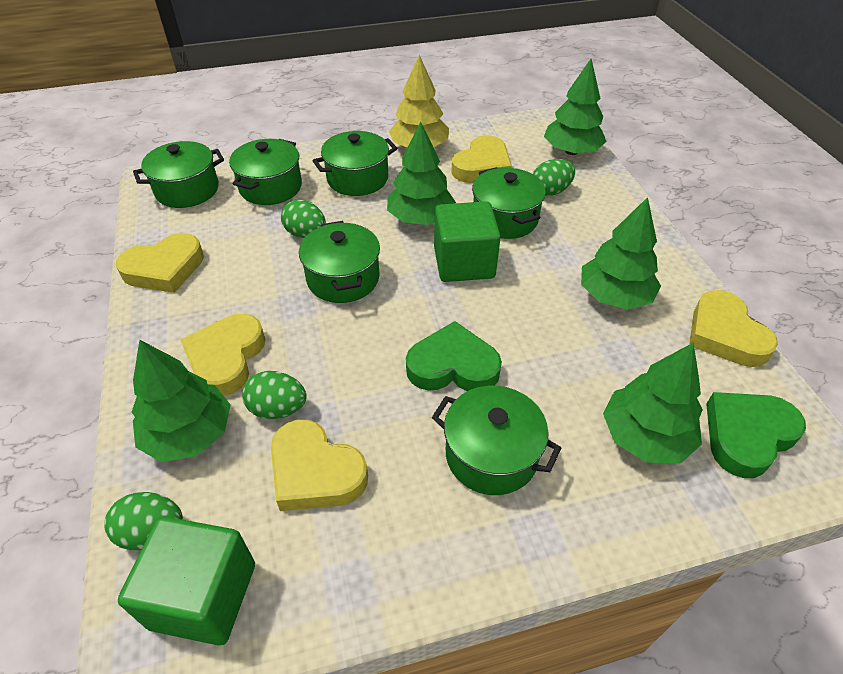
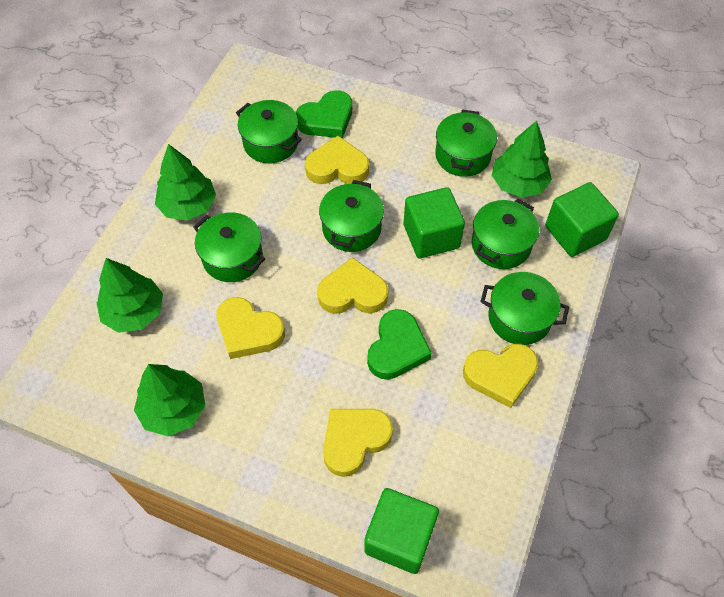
green cube: [118,516,255,645] [434,201,501,282] = 2 -> [364,488,439,574] [404,187,465,258] [545,182,619,257] = 3
green egg: [104,492,183,550] [242,371,307,419] [281,200,326,238] [533,159,575,196] = 4 -> none = 0
green tree: [132,340,231,462] [387,121,456,225] [544,59,607,155] [581,197,661,310] [603,342,703,463] = 5 -> [97,258,163,333] [134,364,206,436] [155,144,216,221] [492,121,552,198] = 4
yellow tree: [389,55,449,147] = 1 -> none = 0

